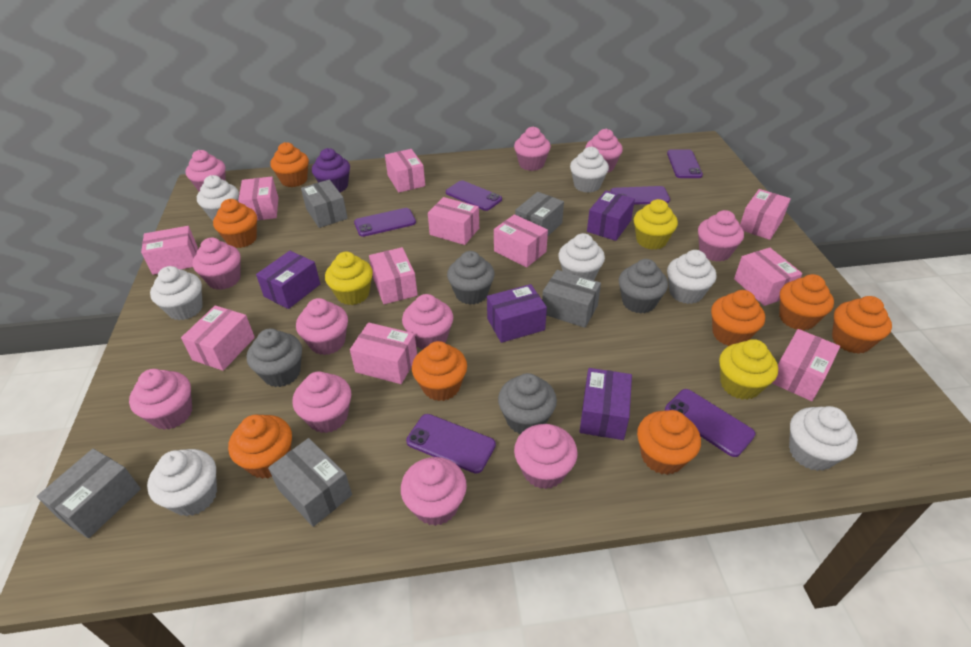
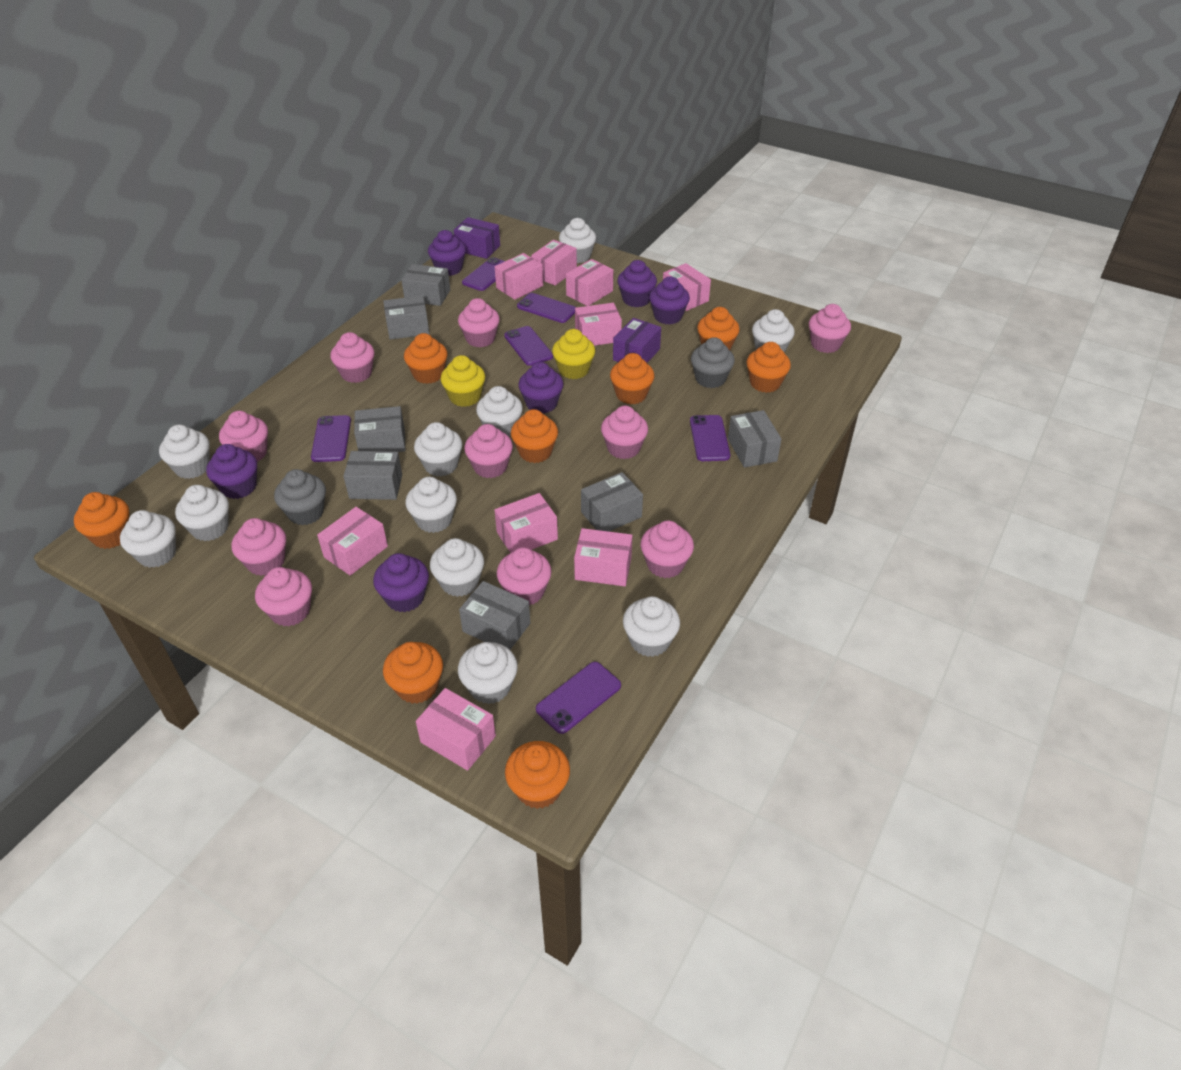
grey box: [37,449,141,538] [268,438,352,527] [301,180,348,228] [515,192,564,236] [542,270,601,328] = 5 -> [344,451,402,500] [354,406,406,452] [383,296,430,340] [401,264,450,306] [459,581,530,650] [581,472,643,532] [728,410,781,468] = 7
grey cupcake: [247,329,302,387] [447,251,495,305] [498,373,557,434] [619,259,668,314] = 4 -> [274,469,326,525] [691,337,735,388] = 2
pink box: [141,226,198,275] [181,306,255,371] [238,177,279,220] [350,322,417,384] [369,247,418,304] [385,149,425,193] [428,197,479,245] [494,214,548,268] [734,248,802,306] [740,189,791,240] [772,329,840,401] = 11 -> [317,507,388,576] [416,688,496,771] [495,253,543,300] [495,493,558,553] [531,240,577,286] [566,259,613,306] [574,528,633,586] [575,303,622,346] [663,263,711,311] = 9
pink cupcake: [129,369,192,430] [185,150,226,191] [193,238,241,290] [293,371,351,433] [296,298,348,355] [401,457,467,526] [402,294,453,350] [514,126,551,171] [514,424,578,489] [585,129,623,173] [698,210,744,262] = 11 -> [219,411,268,461] [231,518,286,576] [255,567,312,626] [330,332,374,383] [458,298,500,347] [464,424,513,478] [497,547,552,606] [601,406,648,459] [640,521,694,578] [809,304,851,353] = 10
purple box: [256,251,320,309] [487,284,547,343] [580,368,632,440] [587,191,635,241] = 4 -> [454,217,500,259] [613,318,661,363] = 2
purple cupcake: [312,148,350,192] = 1 -> [206,444,257,499] [373,553,429,612] [428,230,466,276] [518,362,563,413] [617,260,657,307] [649,276,690,325] = 6
white cupcake: [147,449,217,516] [150,266,203,320] [197,175,239,221] [558,233,605,280] [570,147,609,193] [667,250,716,304] [789,406,858,471] = 7 -> [120,510,176,568] [159,425,209,479] [175,485,229,541] [405,477,457,533] [414,422,462,476] [430,538,484,597] [458,642,518,704] [476,386,523,437] [559,218,596,263] [623,596,680,657] [752,309,795,353] = 11
yellow cupcake: [325,252,373,305] [634,199,678,250] [719,339,778,400] = 3 -> [441,355,485,407] [552,329,595,379] = 2

